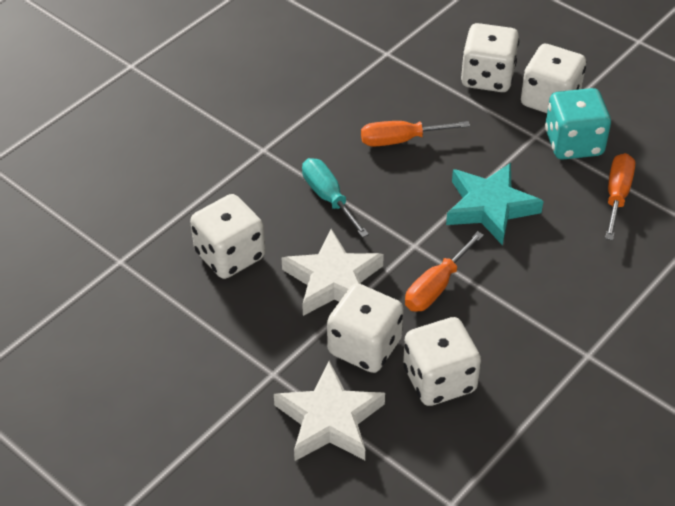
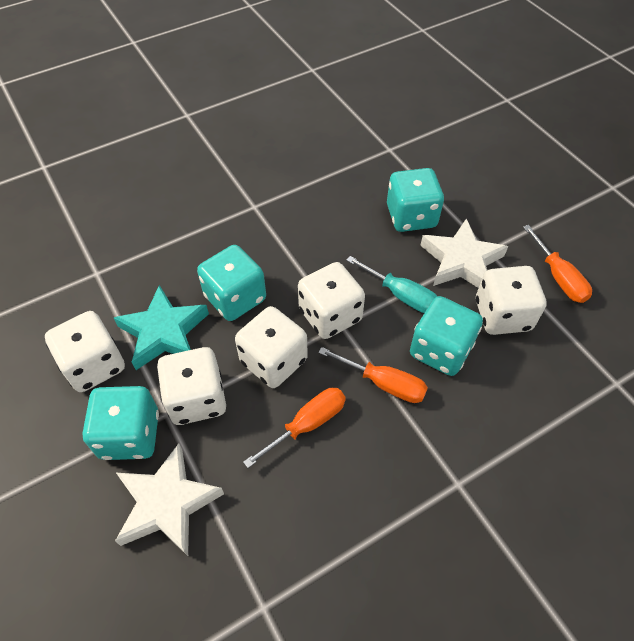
turquoise dice: [545,88,611,160] = 1 -> [82,386,159,460] [197,245,266,321] [387,168,444,232] [410,296,483,376] = 4

